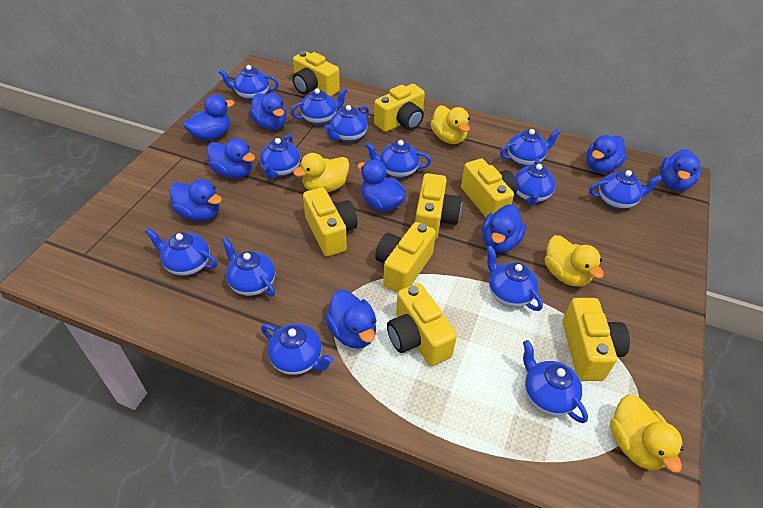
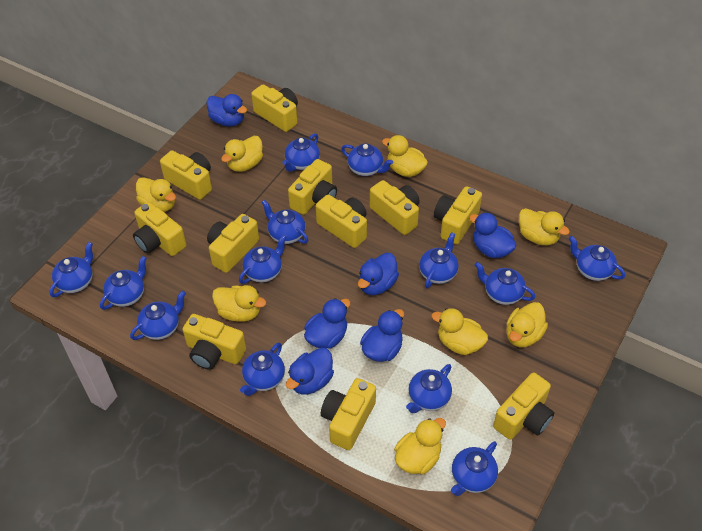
blue duck: [170,179,222,221] [183,95,234,141] [207,138,255,178] [249,93,286,130] [325,290,377,349] [357,159,406,211] [482,204,526,253] [586,135,627,173] [660,149,701,191] = 9 -> [206,94,247,127] [286,348,334,395] [304,298,351,349] [358,253,399,295] [360,309,404,362] [469,213,517,258] = 6
yellow camera: [293,51,340,96] [303,187,358,256] [374,84,425,132] [375,222,436,293] [387,283,457,366] [415,173,462,240] [461,159,517,217] [563,298,630,381] = 8 -> [133,202,186,256] [160,150,212,200] [183,314,246,369] [207,214,259,273] [251,84,298,132] [288,159,337,215] [316,194,367,248] [321,378,376,450] [370,180,420,235] [434,186,482,244] [493,372,554,440] = 11
yellow duck: [293,153,350,193] [430,105,470,144] [545,235,604,287] [610,395,684,473] = 4 -> [136,177,176,212] [212,285,266,322] [221,136,263,172] [382,135,428,177] [394,418,446,474] [431,308,488,355] [506,302,548,347] [519,208,570,245] = 8

